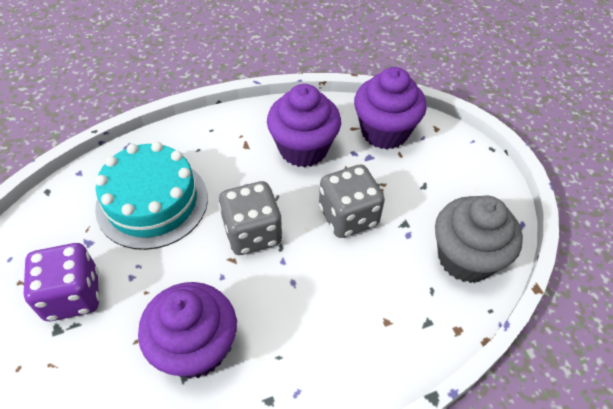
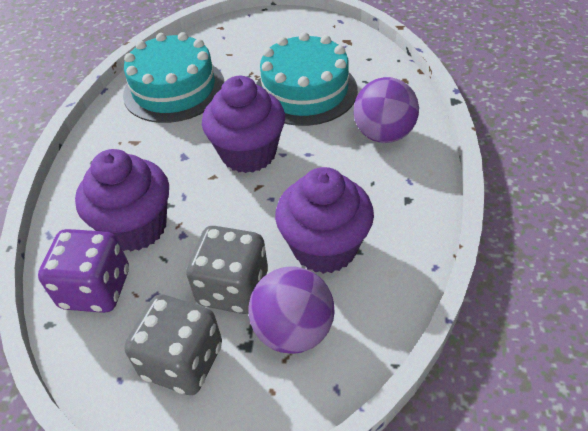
grey cupcake: [435,196,523,283] = 1 -> none = 0
purple ball: none = 0 -> [249,266,335,354] [354,77,419,143] = 2
turquoise cake: [95,142,208,250] = 1 -> [123,32,224,123] [256,32,358,126] = 2

